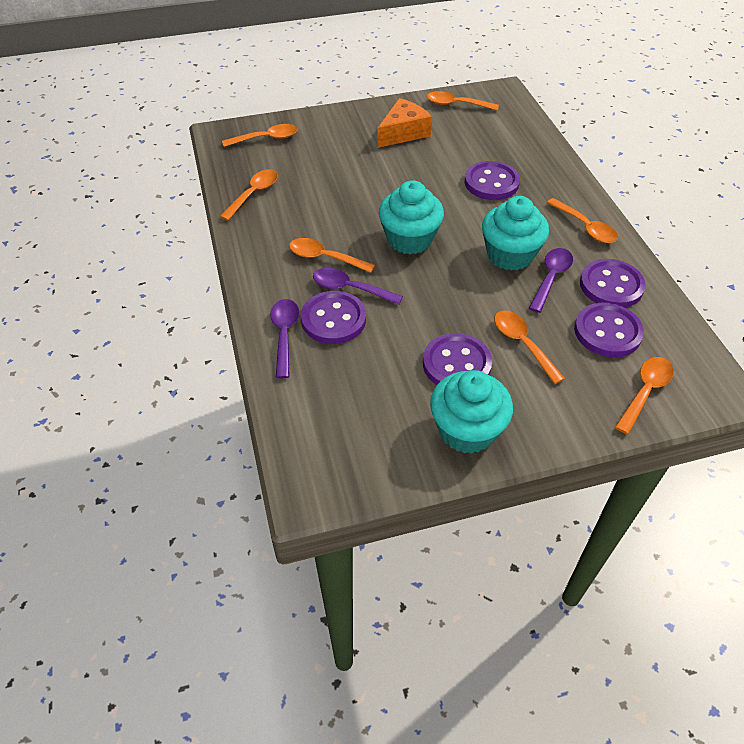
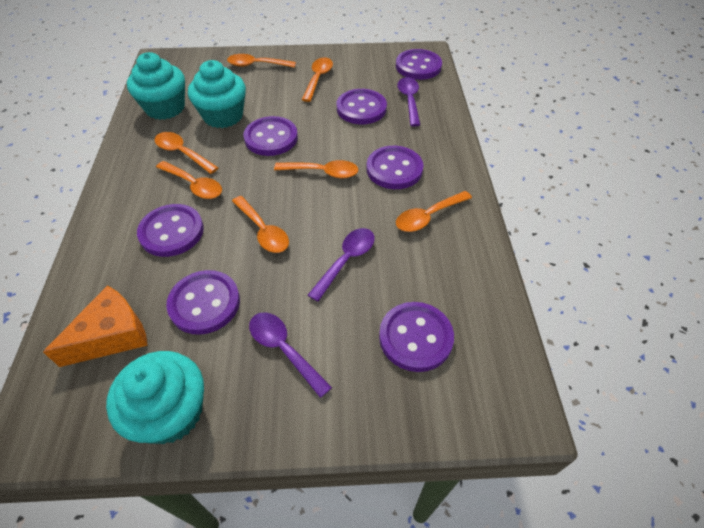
purple button: [301,291,366,344] [423,333,492,385] [465,161,520,200] [574,303,644,357] [580,259,646,308] = 5 -> [137,204,204,257] [166,270,240,335] [244,116,298,156] [337,89,387,124] [366,146,423,189] [379,302,454,372] [396,49,442,80] = 7

